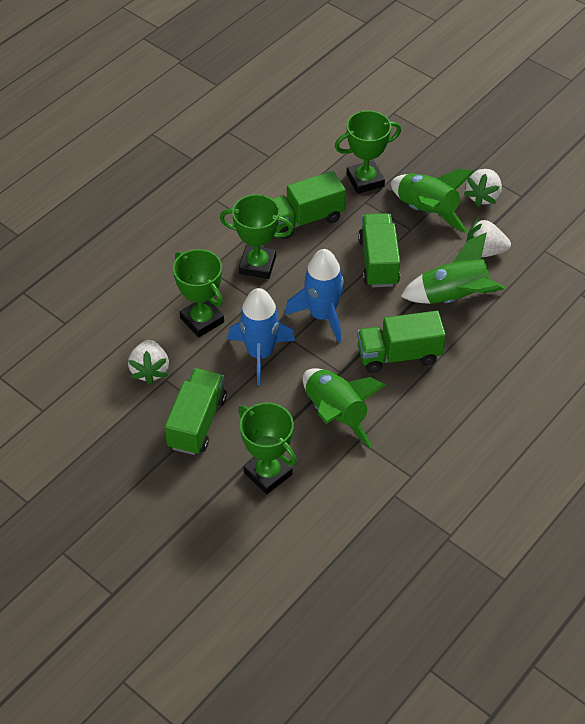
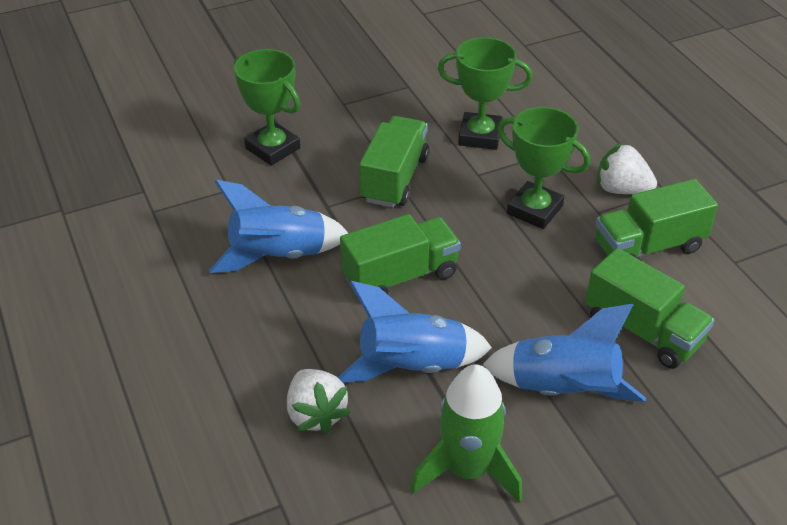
blue rocket: [228,288,295,385] [285,249,344,343] = 2 -> [209,180,348,273] [338,281,492,382] [482,304,646,402] = 3
green rocket: [303,368,385,449] [391,169,475,233] [401,232,505,304] = 3 -> [411,364,522,503] = 1
green trophy: [173,249,224,337] [220,194,293,279] [238,402,297,494] [335,111,401,194] = 4 -> [234,49,300,166] [438,37,533,150] [497,107,590,229] = 3
white strawberry: [128,340,169,385] [464,169,502,207] [466,218,511,258] = 3 -> [287,369,351,434] [597,142,657,194] = 2

